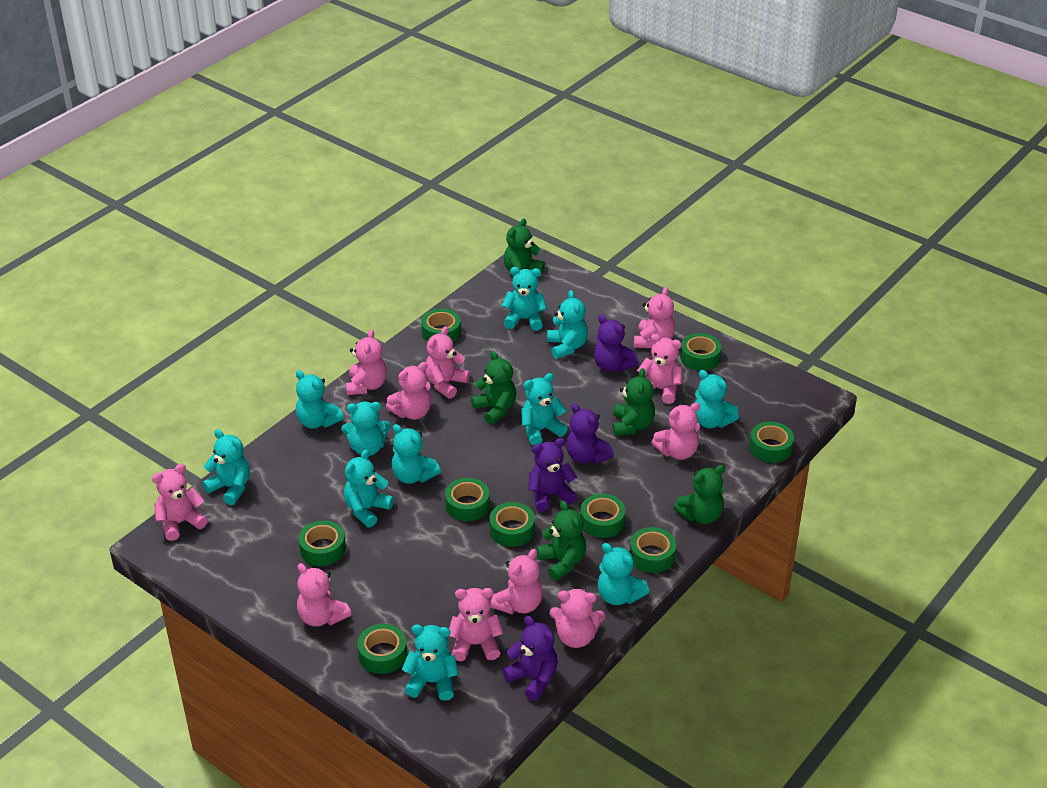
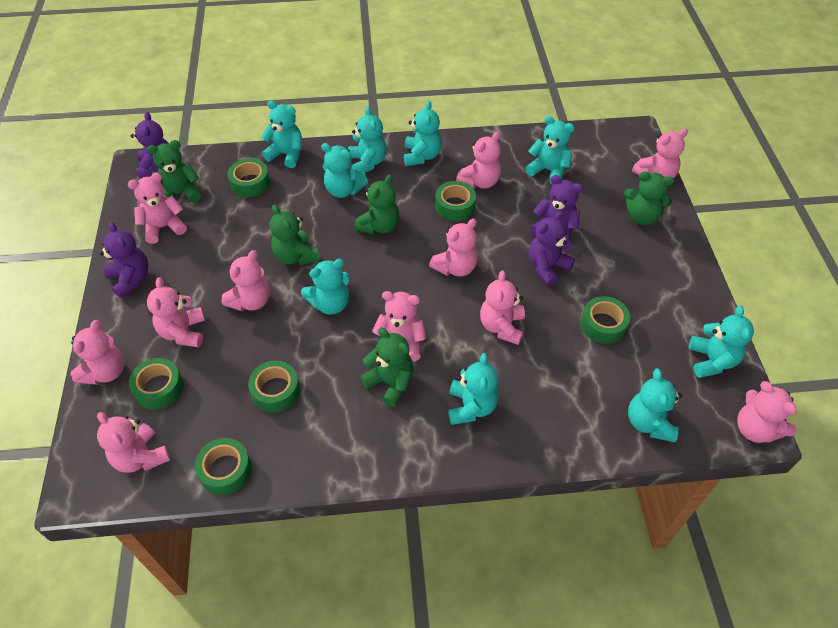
green tape: [298,520,346,566] [357,624,407,674] [421,309,461,342] [445,478,490,522] [489,502,535,547] [580,494,626,538] [630,527,676,573] [680,333,722,371] [749,422,794,463] = 9 -> [129,358,184,409] [195,438,252,495] [228,158,270,197] [248,361,300,412] [435,181,476,221] [581,296,630,344] = 6
turquoise teddy bear: [202,429,250,505] [296,370,344,429] [341,401,391,456] [344,449,394,528] [391,424,441,484] [402,624,459,701] [502,267,547,331] [521,373,568,445] [547,290,588,359] [597,543,649,605] [695,370,739,428] = 11 -> [261,100,302,168] [301,259,350,314] [321,143,368,198] [348,106,387,173] [404,101,442,166] [448,353,499,425] [525,116,574,185] [628,369,682,442] [689,306,754,378] = 9

